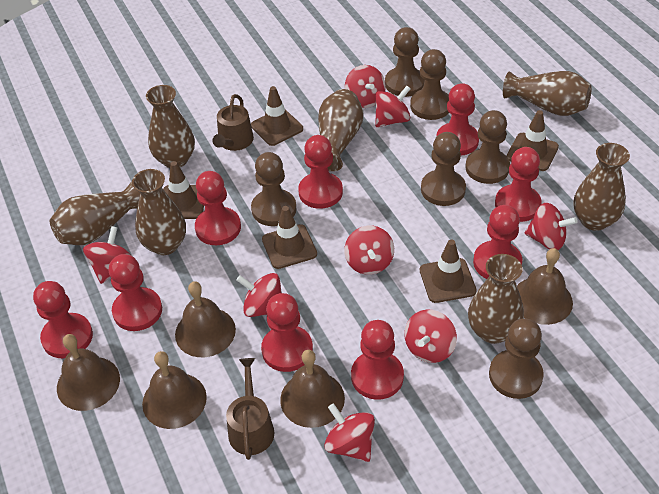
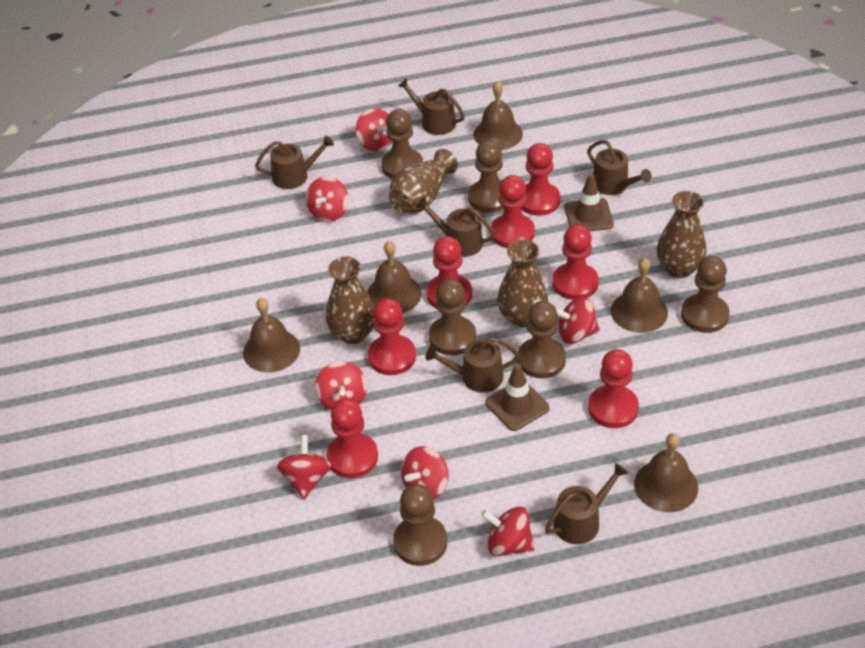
brown traffic cone: [163,161,204,219] [251,86,303,146] [262,206,317,269] [420,240,477,303] [507,110,559,171] = 5 -> [485,363,549,431] [565,174,614,231] = 2
brown vase: [50,182,140,245] [132,169,186,255] [146,85,195,168] [318,89,363,171] [468,254,524,344] [503,71,592,116] [574,143,630,231] = 7 -> [326,256,374,344] [389,149,458,213] [497,240,548,328] [657,191,706,278] = 4
brown watering can: [212,94,254,151] [226,358,274,460] = 2 -> [255,136,334,189] [398,78,465,135] [416,197,495,257] [425,337,520,393] [545,463,628,544] [587,140,652,195] = 6
red pawn: [33,281,93,358] [109,254,162,331] [195,171,241,245] [261,293,313,372] [298,135,343,209] [351,320,404,400] [436,83,479,156] [473,205,522,279] [495,147,542,222] = 9 -> [327,399,378,478] [368,298,416,375] [426,236,472,309] [491,175,535,248] [521,143,561,216] [552,225,599,300] [588,349,639,428] = 7
red spinning top: [83,226,131,284] [236,273,282,317] [324,403,375,462] [344,226,394,275] [345,65,386,108] [375,86,410,127] [404,310,457,363] [524,203,578,250] = 8 -> [277,435,331,499] [306,177,349,222] [315,361,367,410] [356,108,393,152] [401,446,449,500] [481,507,535,556] [556,297,600,344] = 7

